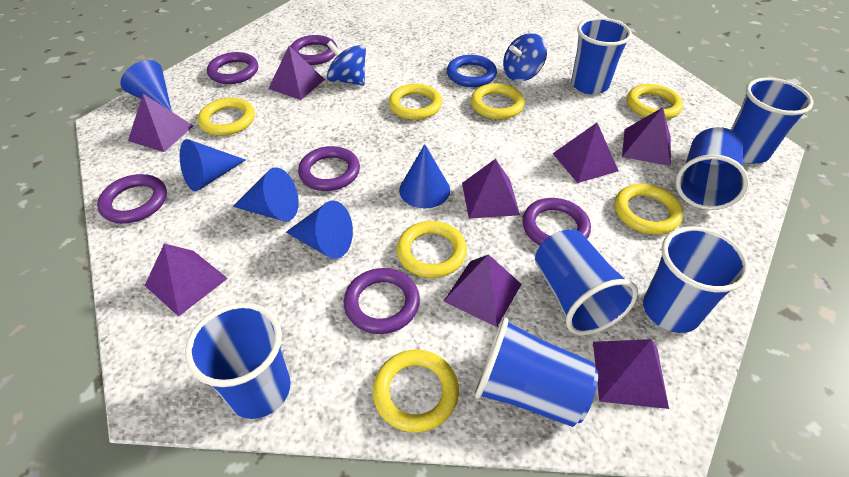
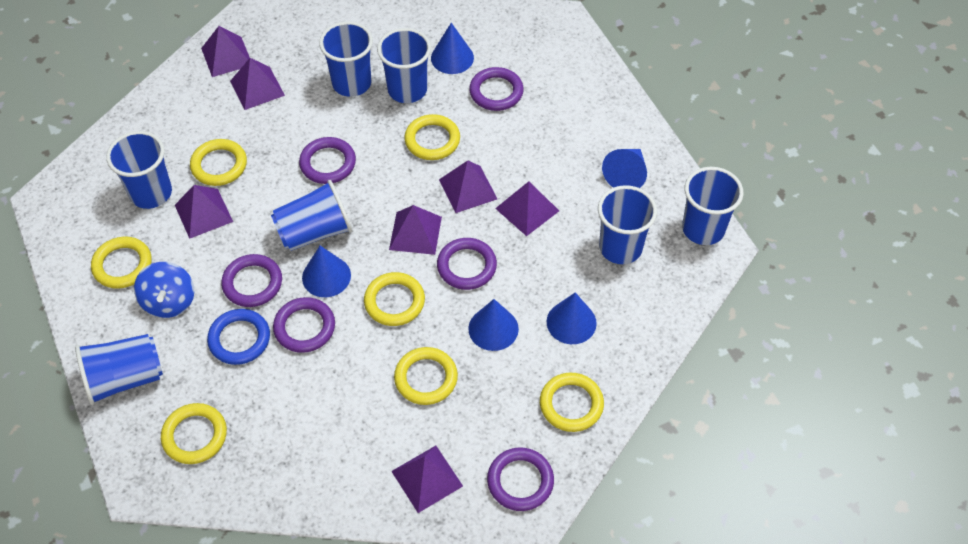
blue spinning top: [327,41,366,86] [503,33,547,82] = 2 -> [134,262,194,318] = 1
purple pyramid: [128,94,193,152] [145,244,228,317] [268,46,325,100] [443,254,522,327] [462,159,520,219] [553,123,619,183] [593,339,669,409] [622,107,671,166] = 8 -> [175,185,233,239] [201,26,250,77] [230,58,285,110] [389,205,442,255] [391,446,463,513] [439,160,497,213] [495,181,559,236] = 7

